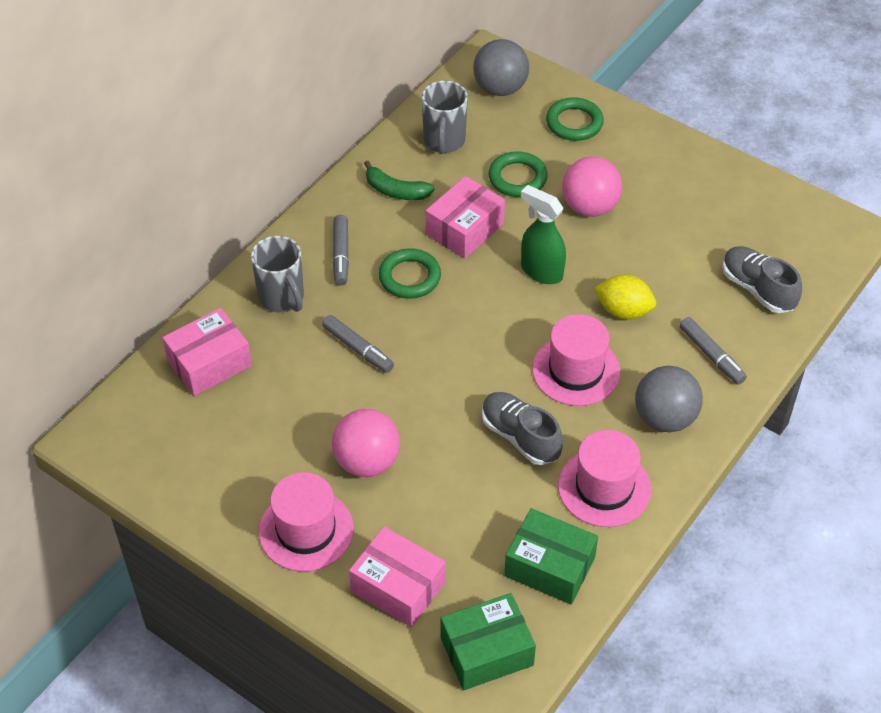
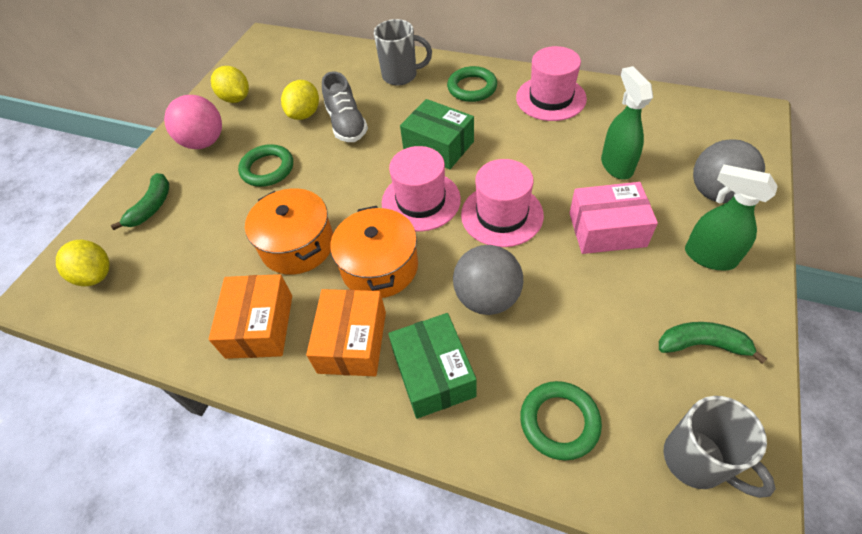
green banana: [364,161,435,200] = 1 -> [111,173,169,230] [659,322,768,364] = 2
green spray bottle: [521,185,566,284] = 1 -> [601,66,653,180] [685,164,778,271] = 2
grey marker: [322,315,394,373] [333,215,349,286] [679,317,747,385] = 3 -> none = 0
grey shoe: [482,392,563,465] [722,246,802,313] = 2 -> [322,71,368,142] = 1
orange box: none = 0 -> [209,274,292,359] [306,289,386,376] = 2
orange pot: none = 0 -> [245,188,333,275] [330,206,418,298] = 2
pink ball: [332,409,400,477] [562,156,622,217] = 2 -> [164,95,222,149] = 1
pink box: [162,308,252,396] [349,526,445,627] [426,176,505,259] = 3 -> [569,182,658,254] = 1
yellow lemon: [594,274,656,320] = 1 -> [56,240,110,286] [211,66,249,103] [281,80,319,120] = 3

